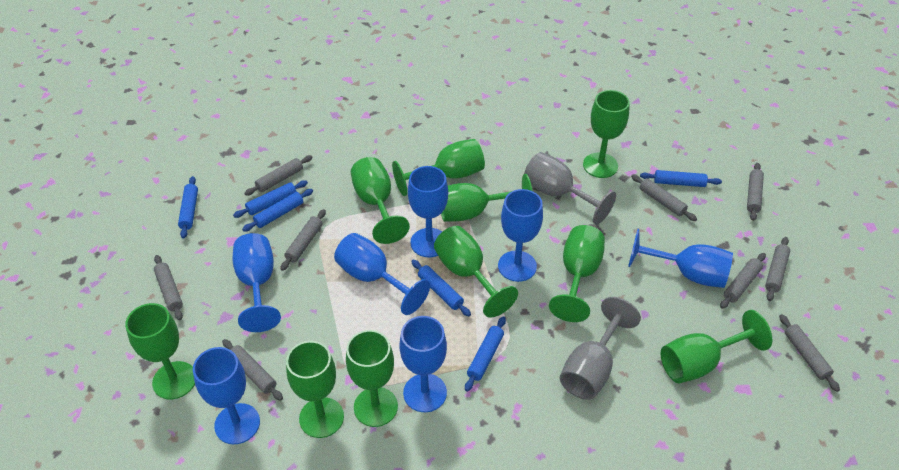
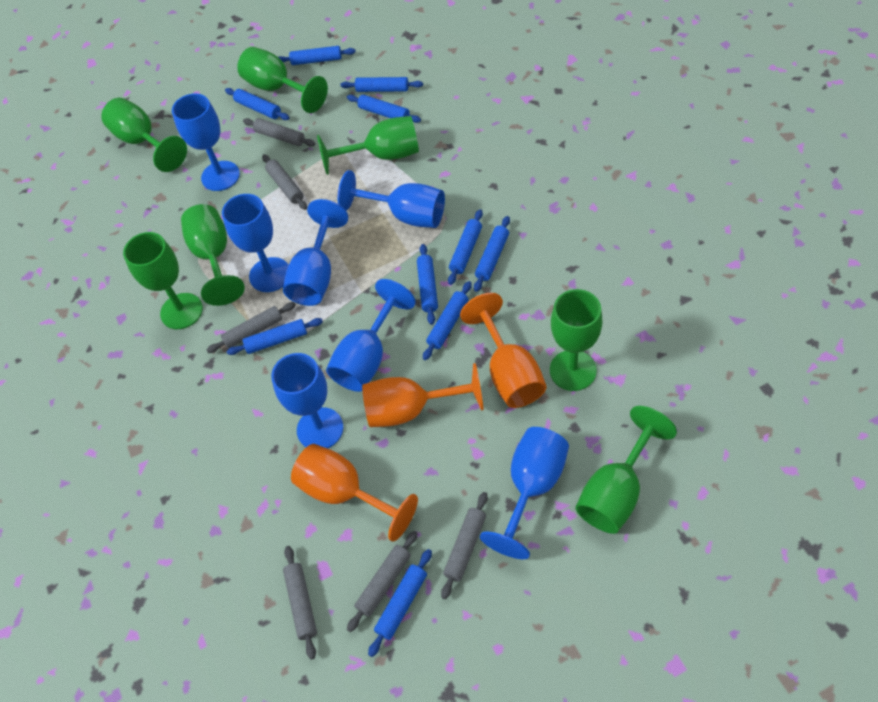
blue rolling pin: [178,176,198,239] [233,180,308,218] [242,189,313,232] [411,260,471,317] [465,316,506,392] [640,170,722,187] = 6 -> [225,88,290,120] [227,318,323,355] [278,46,356,65] [341,77,423,92] [347,94,421,123] [368,549,432,657] [417,244,438,325] [423,281,472,360] [448,209,483,285] [474,216,510,292] = 10
green goblet: [125,303,195,399] [286,341,344,438] [346,330,398,427] [351,157,410,244] [392,139,485,196] [434,226,518,318] [441,174,532,222] [549,225,605,322] [583,90,630,178] [661,310,772,384] = 10 -> [101,98,187,172] [123,232,203,329] [181,204,245,306] [237,47,328,113] [317,116,419,175] [550,289,602,391] [576,406,677,534] = 7
grey goblet: [524,152,616,225] [560,297,641,400] = 2 -> none = 0
grey rolling pin: [154,255,183,320] [222,339,283,401] [244,155,312,196] [280,209,326,271] [631,174,697,221] [720,253,766,309] [747,163,764,221] [765,237,790,301] [779,314,840,392] = 9 -> [207,302,296,353] [243,118,315,146] [262,154,307,210] [283,546,317,660] [347,531,417,632] [441,492,488,599] = 6
orange goblet: none = 0 -> [291,444,418,542] [362,363,484,427] [460,293,546,408] = 3

